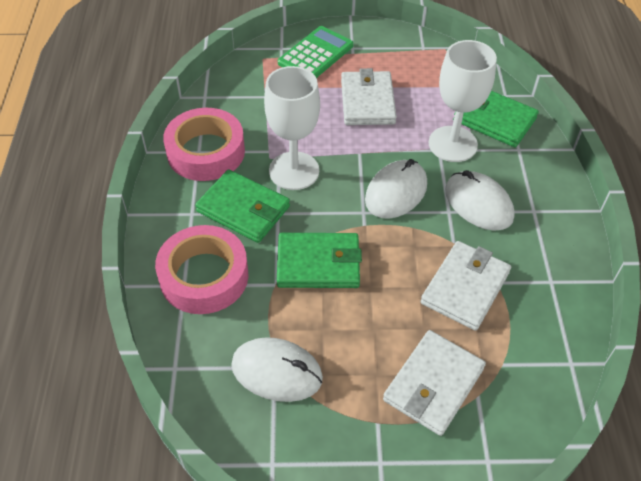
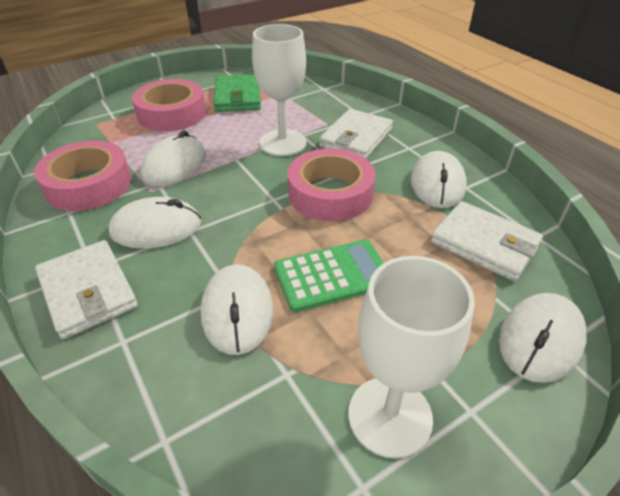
green wallet: [195,169,290,243] [277,233,362,288] [453,91,539,147] = 3 -> [213,74,261,112] = 1
pink tape: [155,225,248,314] [163,108,245,181] = 2 -> [34,141,132,211] [132,79,206,131] [288,148,375,222] = 3
white mouse: [231,337,323,402] [365,159,427,219] [445,170,515,231] = 3 -> [108,197,201,249] [141,131,206,186] [201,264,273,355] [411,151,467,208] [499,293,587,383] = 5

